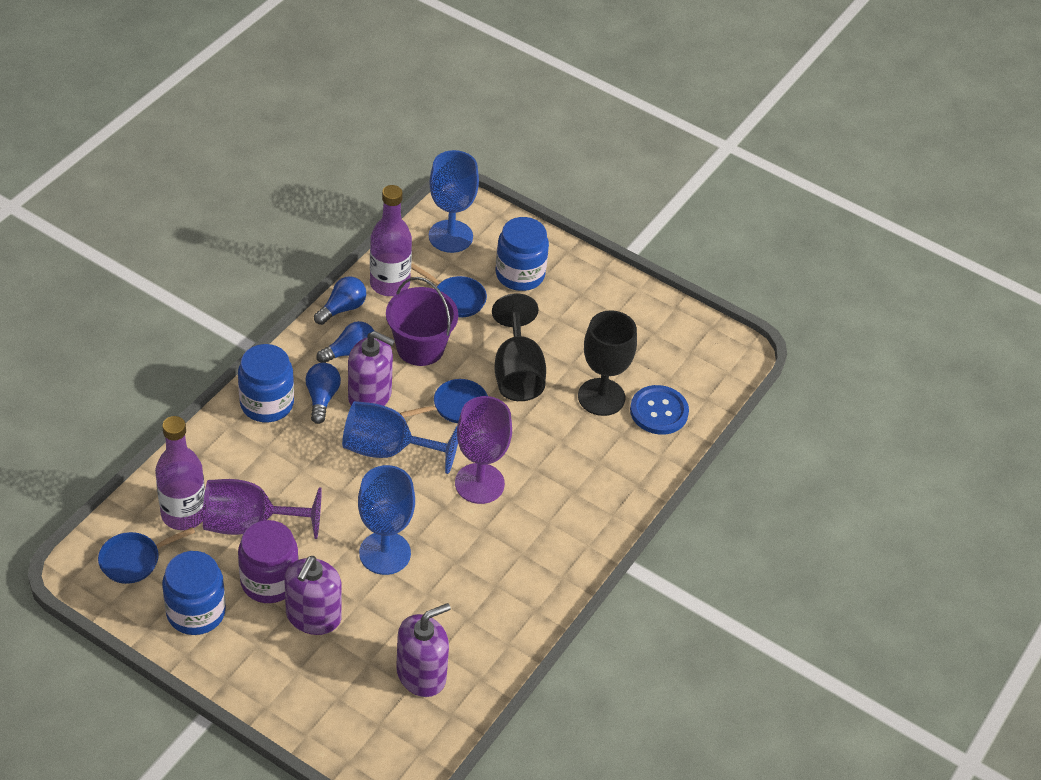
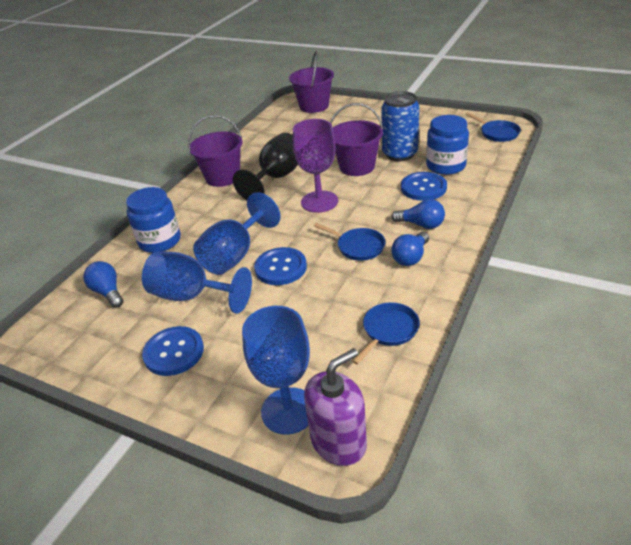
black goblet: [492,294,546,401] [578,310,637,416] = 2 -> [233,133,298,200] = 1
blue button: [630,385,689,435] = 1 -> [142,326,204,376] [254,247,307,285] [401,172,447,201] = 3
blue can: none = 0 -> [381,91,419,161] = 1
blue jar: [162,551,226,635] [238,344,294,422] [496,217,549,291] = 3 -> [126,187,181,253] [426,115,469,175] = 2
purple bottle: [155,416,205,530] [370,185,412,296] = 2 -> none = 0
purple bucket: [386,277,458,366] = 1 -> [188,115,243,187] [289,51,334,113] [330,103,383,176] = 3
purple goblet: [203,479,322,539] [455,396,512,504] = 2 -> [293,119,338,213] = 1
purple jar: [238,520,299,603] = 1 -> none = 0
purple soap dispenser: [284,556,342,635] [348,331,395,406] [396,603,451,697] = 3 -> [304,348,367,466] = 1

